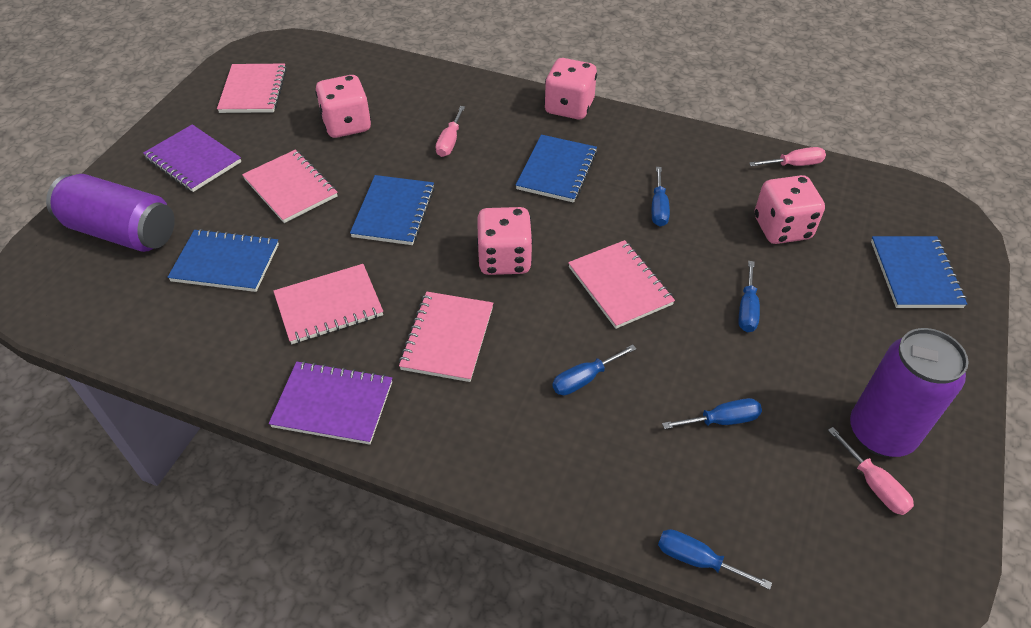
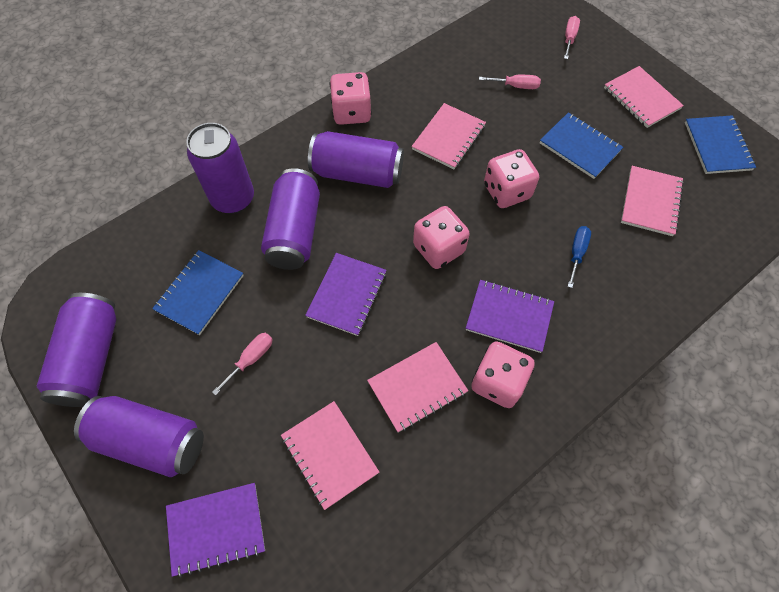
blue notebook: [168,229,279,292] [350,175,435,245] [516,135,597,203] [871,236,967,308] = 4 -> [152,250,244,335] [540,112,623,179] [685,115,756,174] = 3
blue screwdriver: [552,344,637,395] [652,167,670,227] [658,529,772,590] [662,398,762,429] [739,261,760,332] = 5 -> [567,226,591,288] = 1
purple can: [46,174,175,252] [850,328,969,457] = 2 -> [37,293,116,407] [74,396,204,477] [186,123,254,214] [261,168,320,270] [308,131,404,188] = 5
purple notebook: [143,124,241,192] [269,361,392,445] = 2 -> [166,483,265,577] [305,253,387,336] [466,280,554,353] = 3

